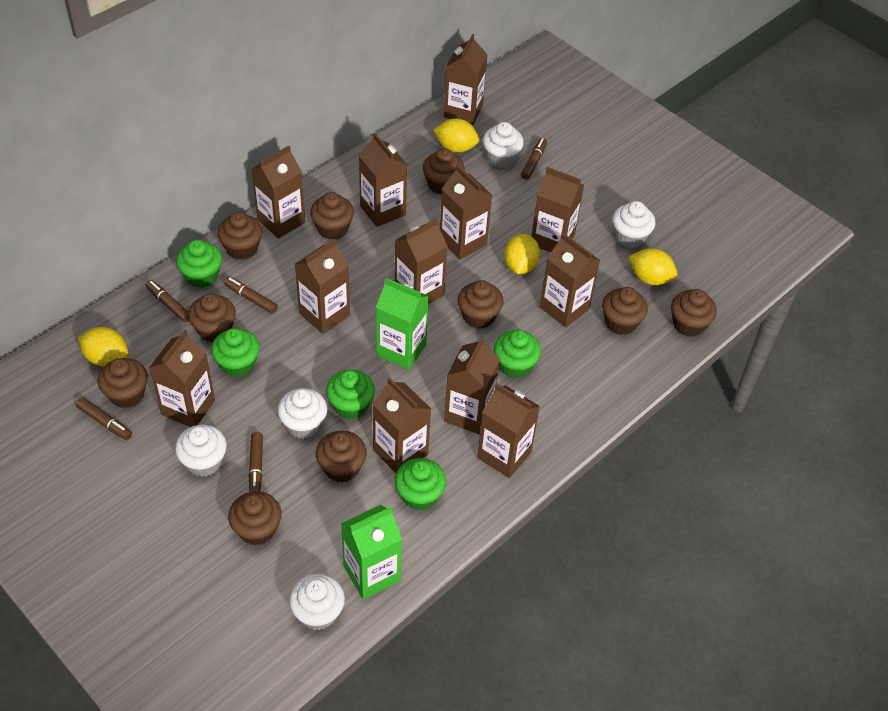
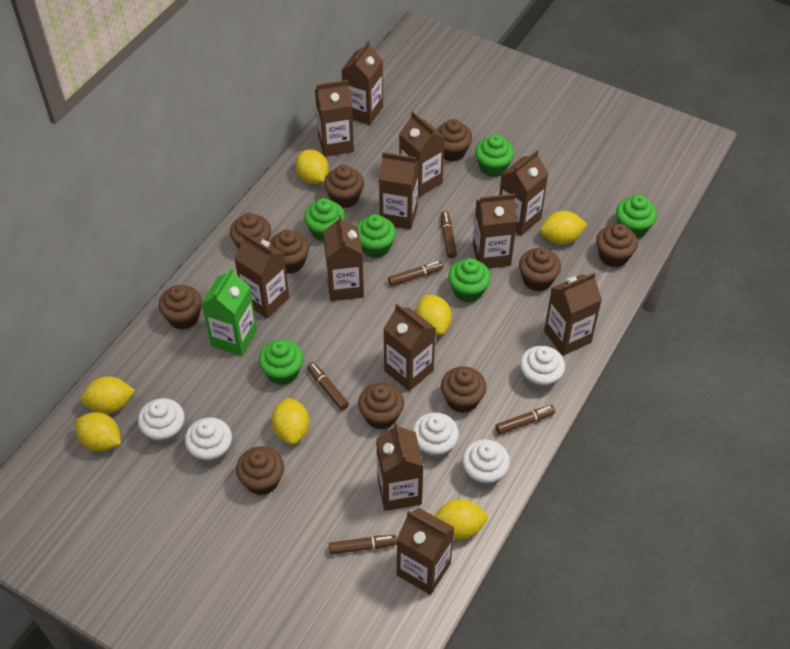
green carton: [341,505,402,600] [376,278,429,370] = 2 -> [202,267,257,356] = 1
green cupcake: [176,239,222,288] [211,328,260,378] [326,370,375,420] [395,458,446,511] [494,330,541,379] = 5 -> [259,339,304,385] [304,198,345,242] [357,214,396,258] [448,258,491,303] [475,134,514,177] [616,195,657,238] = 6
yellow lemon: [78,327,129,366] [433,118,480,152] [504,234,540,274] [628,248,678,285] = 4 -> [75,412,121,452] [80,376,135,414] [271,398,310,445] [295,149,329,184] [416,295,452,335] [435,499,488,540] [540,211,587,244] = 7

